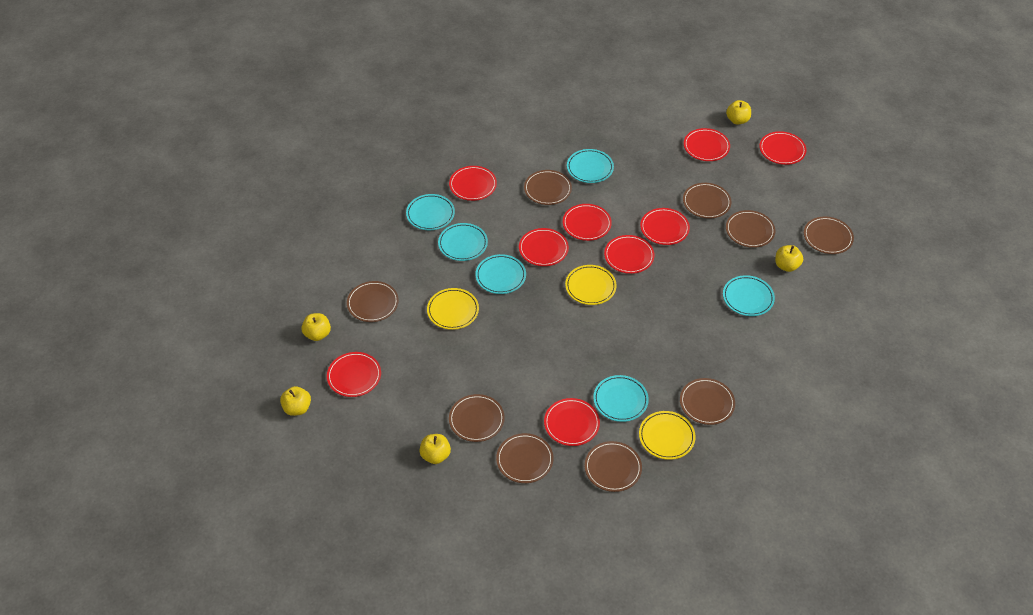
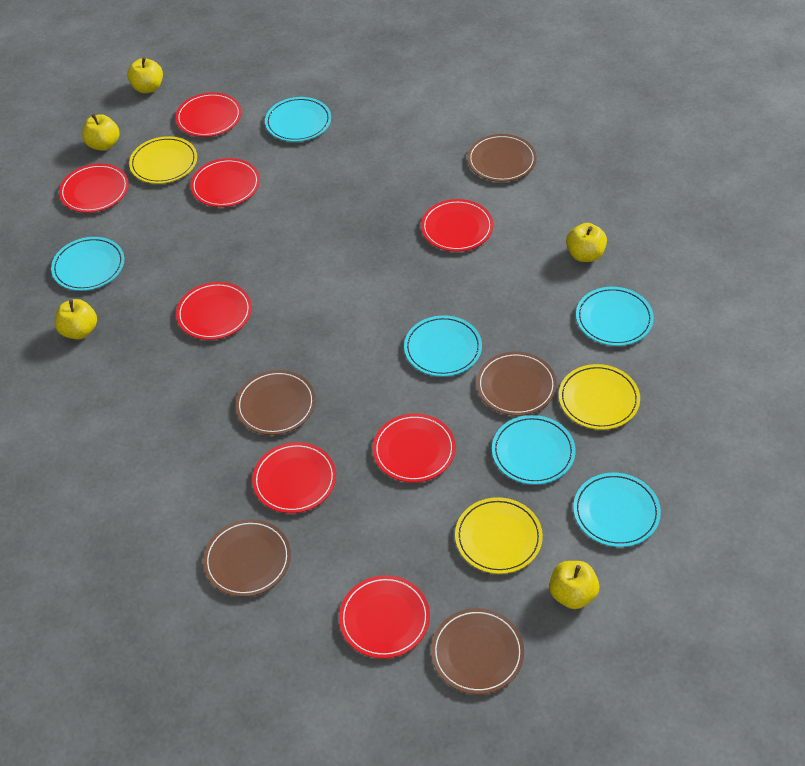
brown plate: [347,281,399,322] [449,394,505,442] [496,433,553,483] [524,170,572,205] [585,441,642,492] [680,378,735,425] [683,183,731,219] [726,210,775,248] [804,216,854,254] = 9 -> [203,519,291,597] [235,370,316,435] [431,608,524,695] [467,134,537,182] [476,352,557,416] = 5
red plate: [327,352,381,397] [449,166,497,201] [519,228,569,266] [544,398,600,446] [563,204,612,241] [604,235,655,274] [640,208,690,245] [684,128,730,161] [759,131,806,165] = 9 -> [59,164,129,213] [175,92,241,137] [176,282,252,340] [190,158,260,207] [252,442,336,513] [339,575,430,658] [373,413,456,483] [421,199,493,252] = 8

